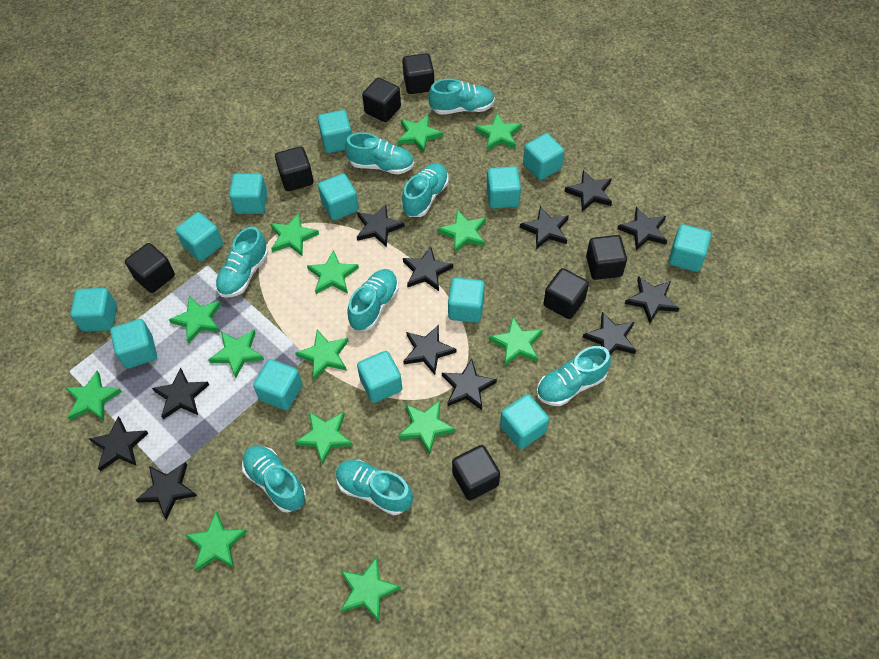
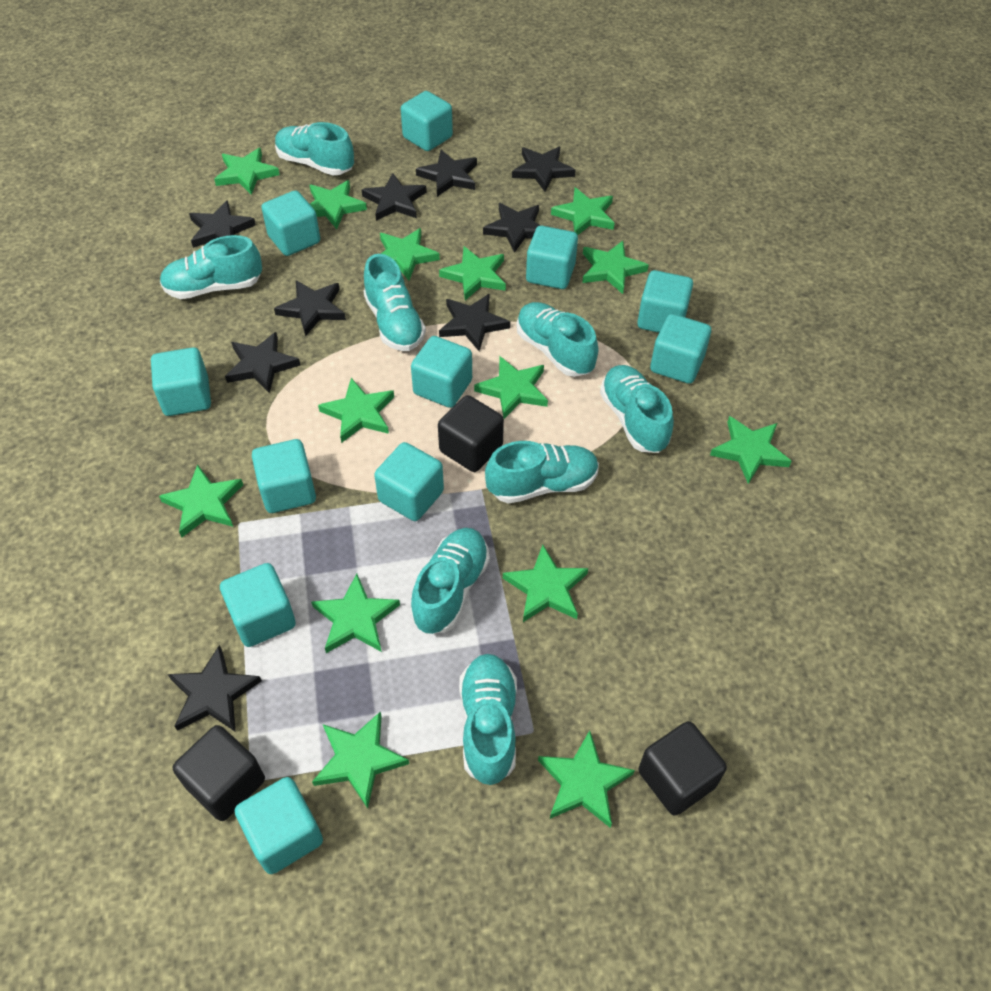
black cube: [125,243,175,293] [275,146,314,191] [362,78,401,122] [402,53,434,94] [452,445,500,500] [544,268,589,319] [586,235,627,280] = 7 -> [173,725,265,821] [438,395,504,472] [638,721,727,816] = 3
black star: [89,416,149,471] [136,462,197,520] [152,367,209,419] [357,204,405,247] [403,246,453,291] [403,325,457,375] [442,359,497,410] [520,206,569,249] [564,170,612,211] [583,312,636,355] [617,207,667,250] [625,276,679,323] = 12 -> [168,645,262,732] [189,200,256,248] [225,332,300,394] [274,280,346,336] [362,173,427,221] [416,150,477,197] [439,294,510,351] [483,203,541,253] [512,147,576,192] = 9
turquoise cube: [70,288,117,332] [110,319,157,369] [175,212,223,261] [229,173,267,214] [253,359,302,411] [318,110,352,153] [318,173,359,220] [357,351,402,403] [448,277,485,323] [487,166,521,209] [500,394,549,449] [523,133,564,180] [669,224,711,272] = 13 -> [151,347,211,416] [220,563,296,647] [235,777,323,874] [252,439,316,513] [261,190,320,256] [374,442,444,521] [401,91,453,151] [411,336,472,408] [526,226,578,289] [637,270,693,333] [650,314,711,384] = 11

